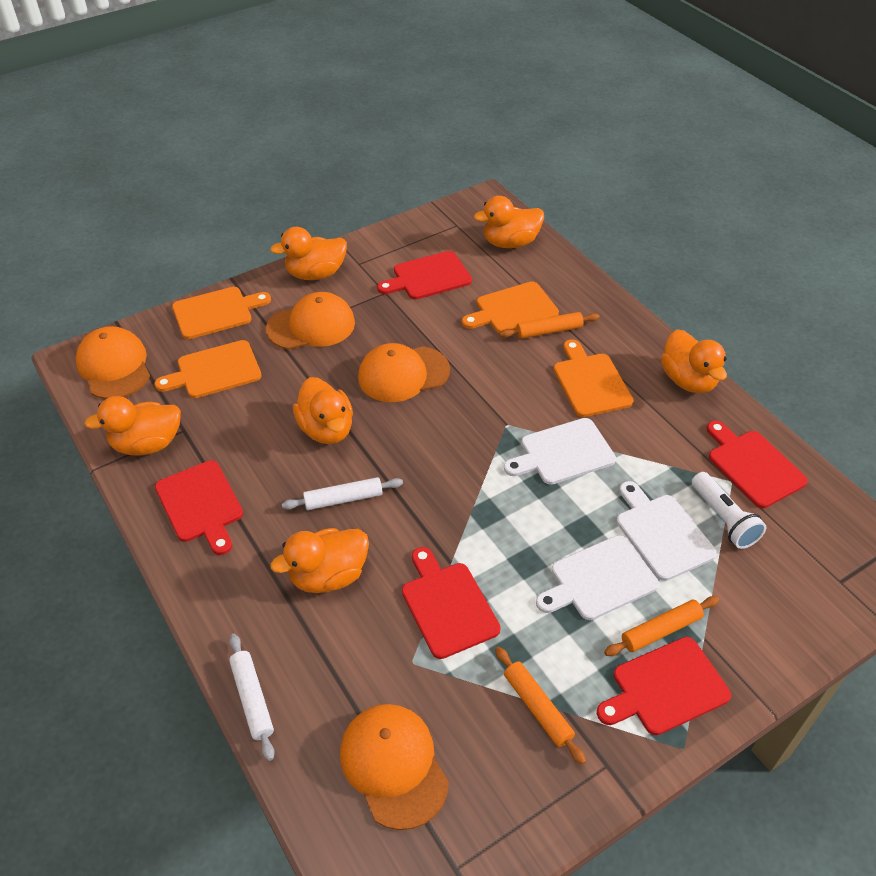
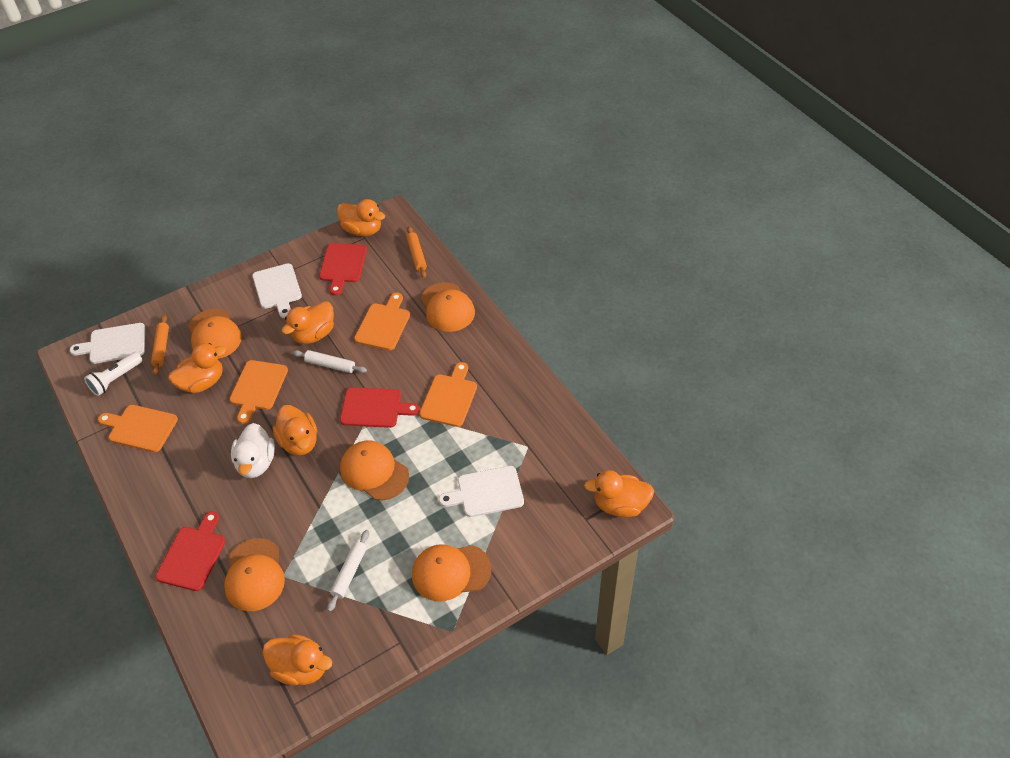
orange cap: [76,326,150,399] [266,292,355,350] [340,704,449,830] [358,343,450,402] = 4 -> [188,309,242,359] [224,538,285,611] [340,441,409,500] [412,544,491,601] [421,282,475,332] = 5
orange rolling pin: [495,647,586,765] [499,312,600,339] [604,596,719,656] = 3 -> [151,314,169,376] [406,226,427,278] = 2
red cutting board: [155,460,243,555] [377,251,472,300] [402,547,501,659] [597,637,731,735] [706,420,808,508] = 5 -> [156,511,225,591] [319,243,367,296] [340,387,420,428] = 3
white duck: none = 0 -> [231,423,275,478] = 1

